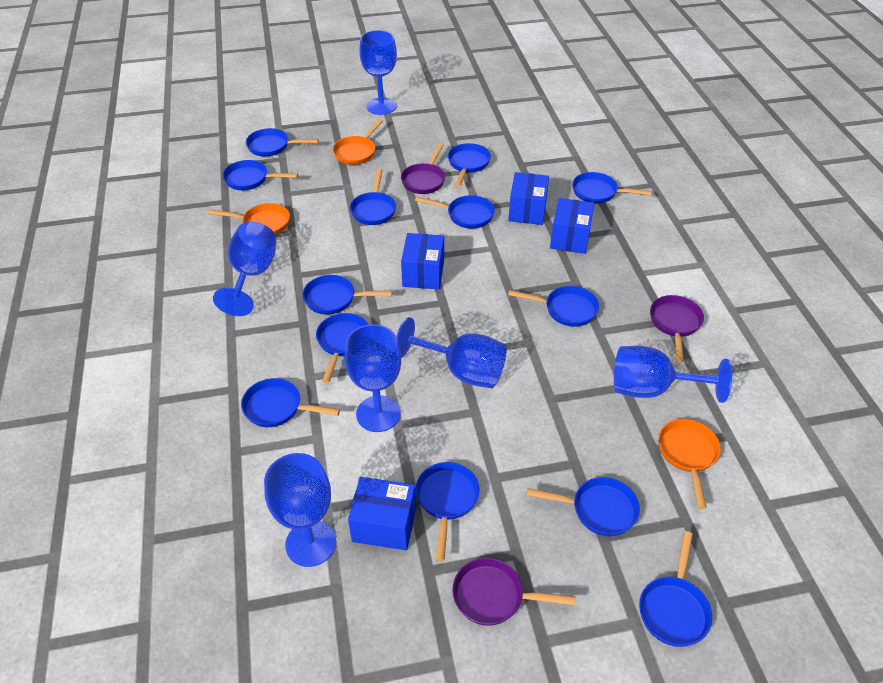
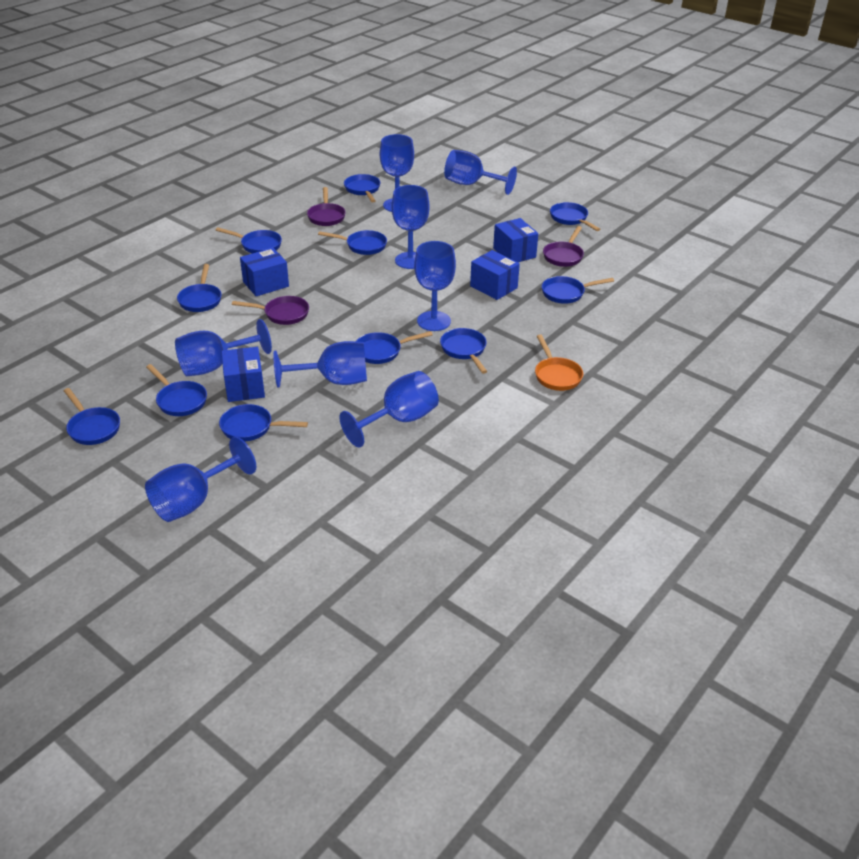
blue goblet: [213,221,276,316] [264,453,336,567] [345,324,401,432] [359,30,397,115] [396,317,507,388] [614,346,732,403] = 6 -> [145,436,256,522] [175,319,272,376] [273,341,367,388] [339,371,439,448] [380,134,414,212] [392,185,430,269] [414,241,456,331] [444,150,517,195] = 8
blue pan: [222,160,298,190] [241,378,340,427] [246,128,319,156] [302,275,392,315] [316,313,368,383] [350,169,396,225] [415,195,495,229] [416,462,480,561] [448,143,491,187] [508,286,599,327] [527,477,640,536] [572,172,652,203] [639,531,712,647] = 13 -> [64,388,120,445] [146,364,207,416] [177,264,221,312] [216,227,282,253] [219,404,308,441] [318,230,387,255] [344,174,380,202] [356,331,433,364] [440,328,488,374] [542,276,614,304] [550,202,600,231] = 11
orange pan: [208,203,290,235] [333,119,383,165] [658,419,721,509] = 3 -> [535,334,583,391] = 1

